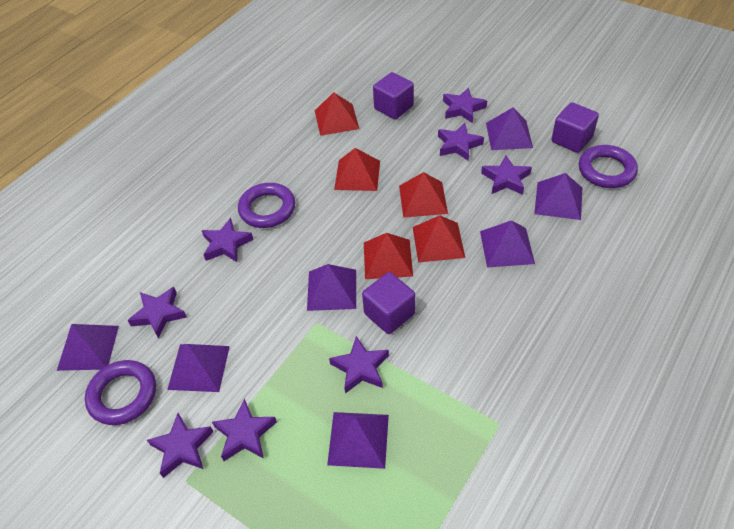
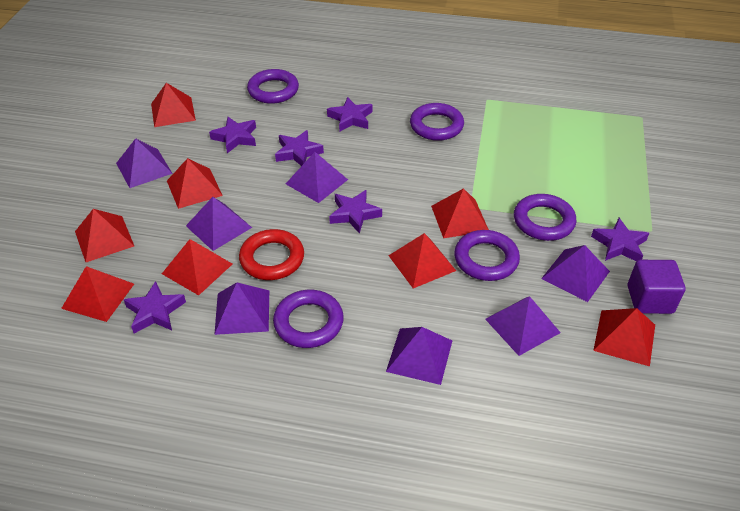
purple cube: [362,272,415,334] [373,72,414,119] [551,102,599,153] = 3 -> [628,260,686,314] = 1
purple ring: [85,360,156,425] [238,183,295,228] [579,145,638,188] = 3 -> [247,69,299,104] [273,290,344,348] [410,103,464,141] [454,230,520,281] [514,194,576,241] = 5
purple star: [127,287,187,339] [147,413,214,478] [202,218,254,262] [212,398,277,461] [329,336,389,393] [438,123,484,161] [443,88,487,123] [481,155,532,195] = 8 -> [124,281,186,334] [209,117,256,153] [275,130,324,166] [327,97,373,132] [329,190,382,234] [591,218,649,261] = 6
red pyramid: [315,92,359,136] [334,148,380,191] [364,233,413,279] [399,172,448,218] [413,215,465,263] = 5 -> [61,266,134,322] [75,209,134,262] [151,83,196,127] [162,239,232,295] [167,158,223,209] [388,233,456,288] [431,188,489,238] [593,308,655,367] = 8
red ring: none = 0 -> [239,229,304,280] = 1

